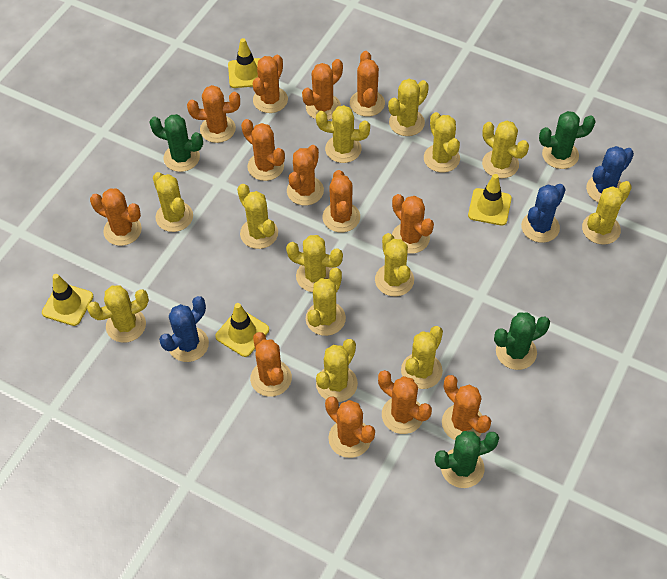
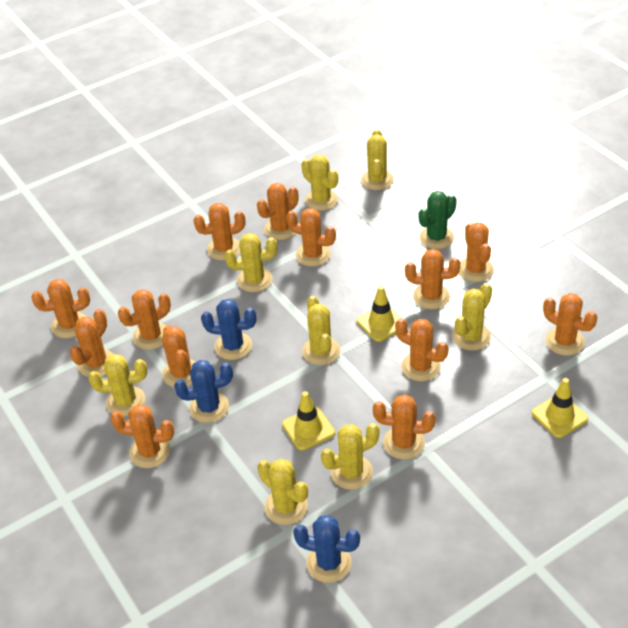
green cactus: [149,114,203,172] [435,431,499,488] [494,312,550,370] [539,111,596,169] = 4 -> [418,191,457,249] = 1
yellow cactus: [87,285,149,343] [153,172,193,232] [237,184,278,249] [286,235,343,292] [306,268,346,336] [316,105,370,163] [316,339,358,402] [375,233,414,296] [388,79,429,136] [401,326,443,389] [424,112,460,173] [482,121,529,179] [582,181,632,245] = 13 -> [89,354,147,416] [225,233,277,292] [257,459,308,525] [301,154,338,211] [302,296,340,365] [321,423,380,490] [361,129,394,190] [452,283,492,350] = 8
yellow traffic cone: [42,274,94,326] [215,303,269,357] [228,38,261,88] [468,174,512,226] = 4 -> [282,391,335,451] [357,286,401,342] [532,378,588,438] = 3

